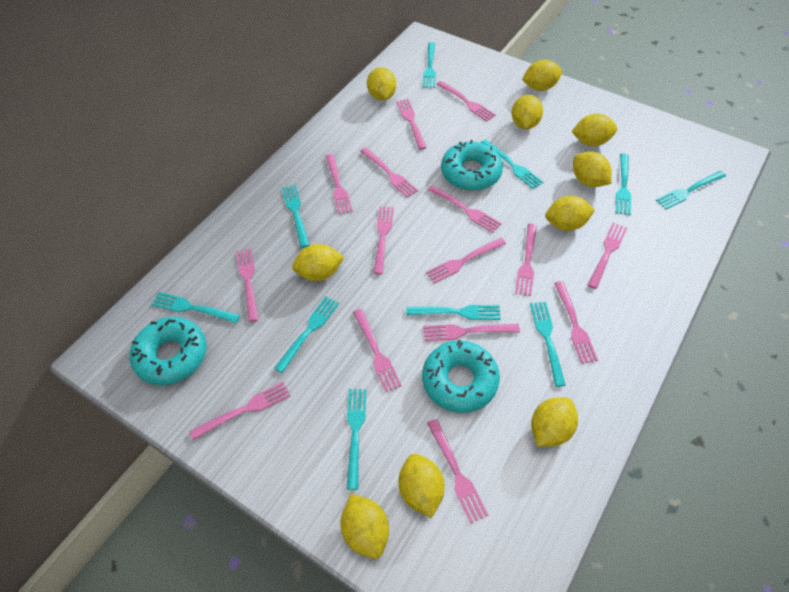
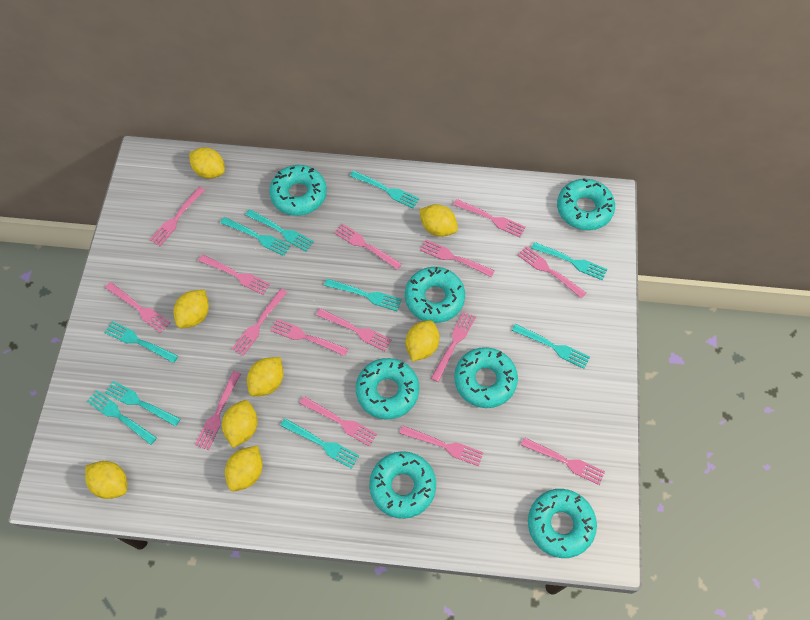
turquoise donut: [130,317,206,385] [422,340,500,413] [441,140,503,191] = 3 -> [269,165,327,216] [356,358,419,419] [369,451,436,519] [405,267,465,323] [454,347,518,408] [528,489,597,558] [557,178,615,230] = 7
yellow lemon: [292,244,344,281] [340,494,389,559] [367,67,396,101] [398,454,445,518] [512,95,543,129] [522,60,562,91] [531,397,578,447] [545,196,595,231] [571,114,617,146] [573,151,612,187] = 10 -> [85,461,127,499] [173,290,209,328] [189,147,225,179] [222,400,258,448] [225,446,263,491] [247,357,283,396] [406,320,439,361] [419,204,458,237] = 8

